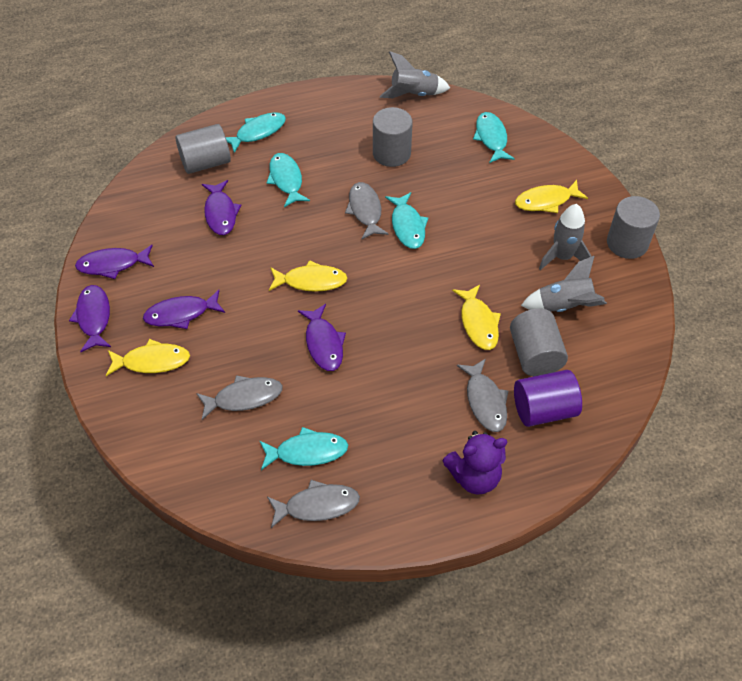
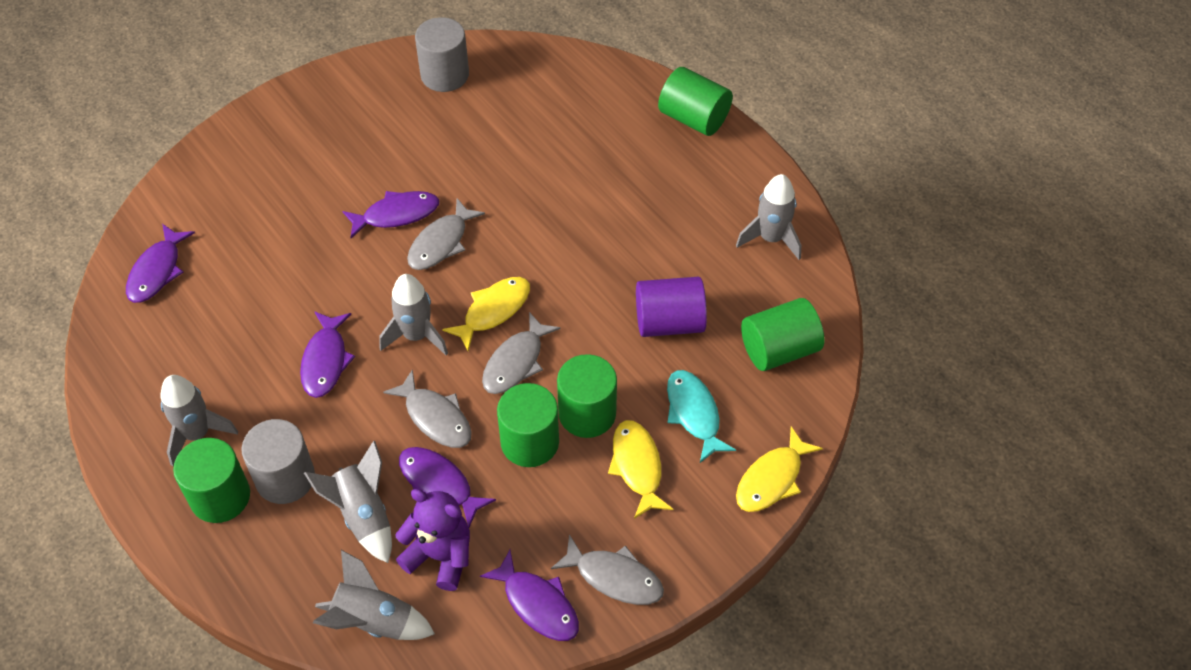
green cylinder: none = 0 -> [173,438,250,523] [497,383,559,467] [557,354,617,438] [658,67,733,136] [741,298,824,371] = 5
grey cylinder: [175,124,231,174] [373,107,413,167] [510,309,568,376] [607,196,660,259] = 4 -> [241,419,315,504] [415,17,469,92] = 2
grey rocket: [380,51,450,98] [521,256,607,312] [539,204,592,270] = 3 -> [160,375,238,466] [304,441,392,563] [313,550,435,640] [379,274,448,355] [736,174,801,260] = 5
turquoise fish: [226,112,286,153] [259,427,348,470] [267,153,310,207] [385,192,428,249] [473,112,515,163] = 5 -> [667,370,736,463] = 1
yellow fish: [106,339,190,376] [269,260,348,292] [452,285,501,350] [515,180,588,213] = 4 -> [442,277,530,351] [608,420,673,519] [736,426,823,512] = 3

